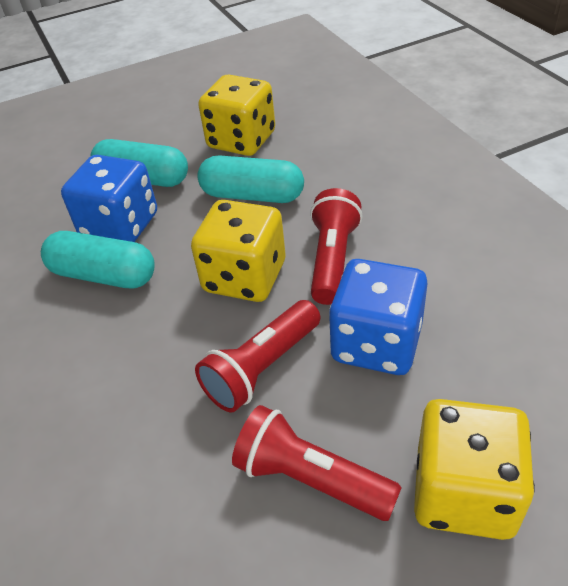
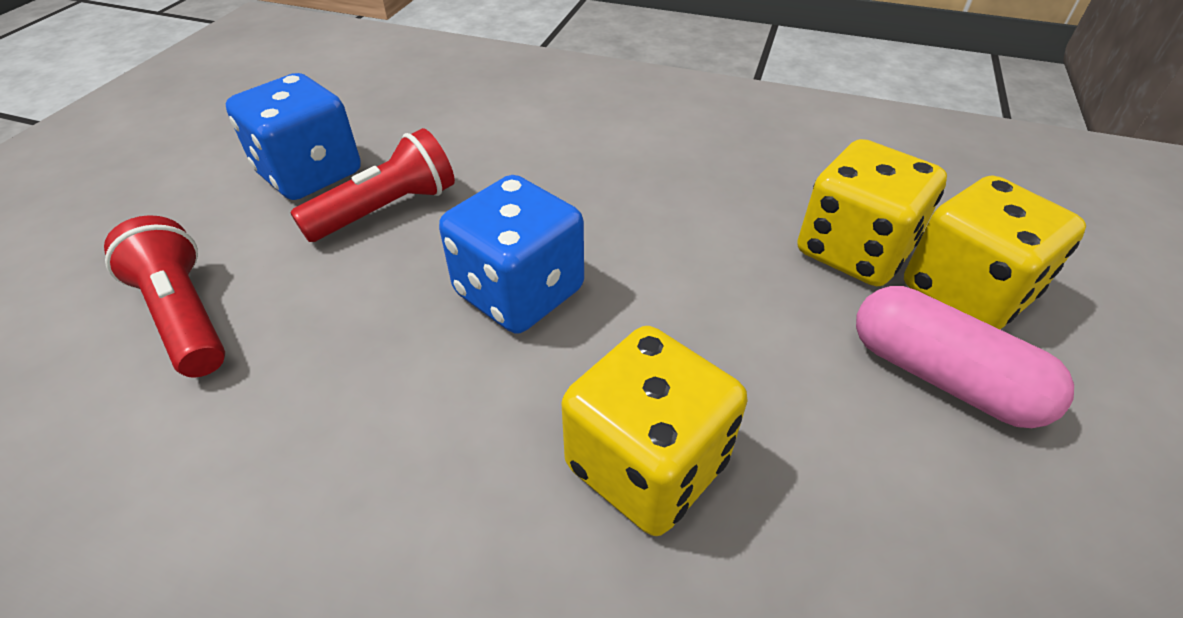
pink capsule: none = 0 -> [856,286,1074,428] = 1
red flashlight: [195,300,321,413] [232,405,402,521] [310,188,363,305] = 3 -> [104,215,225,377] [290,128,455,242] = 2
turquoise capsule: [41,231,155,288] [91,139,188,187] [197,155,304,203] = 3 -> none = 0

